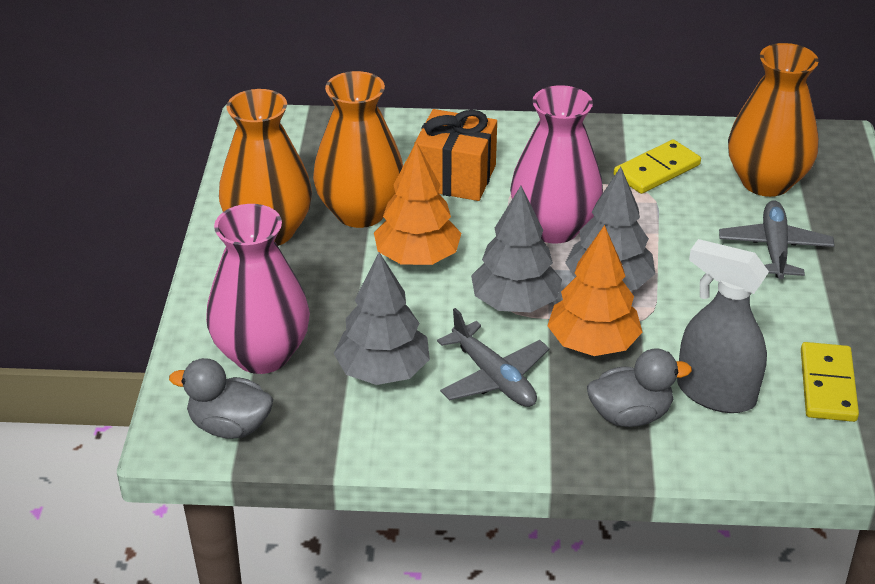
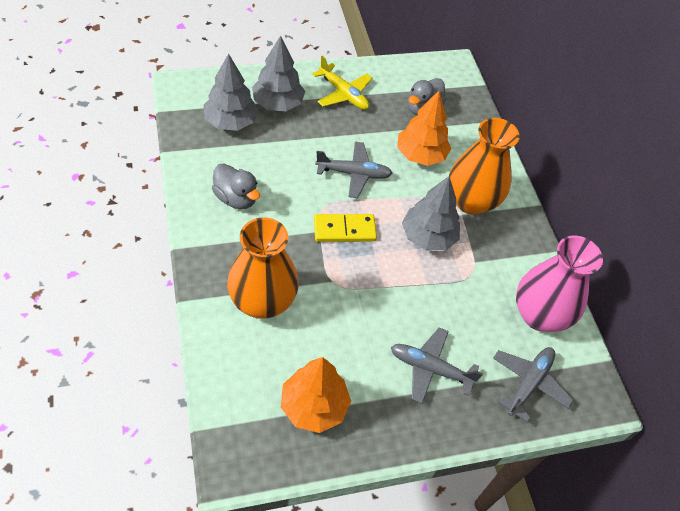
grey plane: [437,308,549,407] [719,200,835,279] = 2 -> [315,141,393,198] [391,328,483,404] [493,347,573,422] = 3
grey spray bottle: [677,239,769,413] = 1 -> none = 0
orange gift: [414,109,497,201] = 1 -> none = 0
orange vase: [219,89,312,246] [313,71,403,228] [728,43,819,197] = 3 -> [227,217,299,319] [449,118,520,215] = 2
pink vase: [206,204,310,374] [510,85,603,244] = 2 -> [516,236,603,332] = 1
yellow domino: [614,140,701,194] [801,342,859,422] = 2 -> [314,214,377,242] = 1
yellow plane: none = 0 -> [312,56,372,110] = 1

